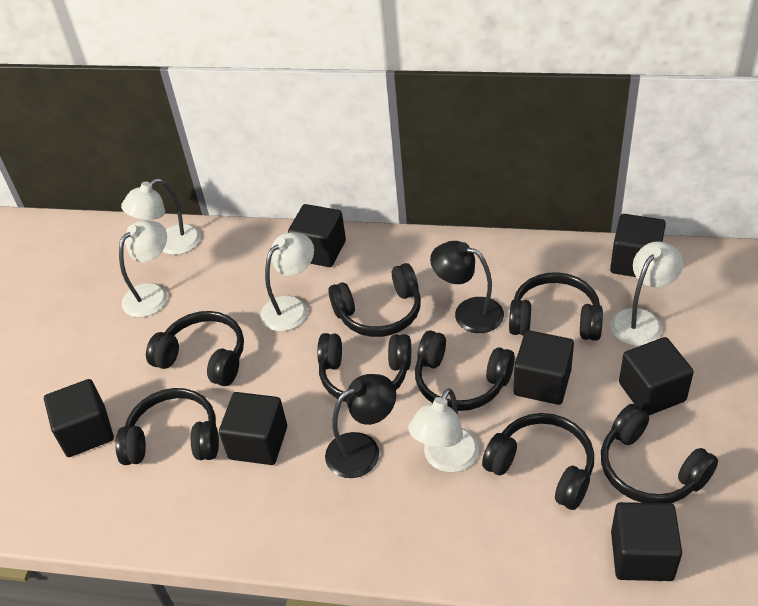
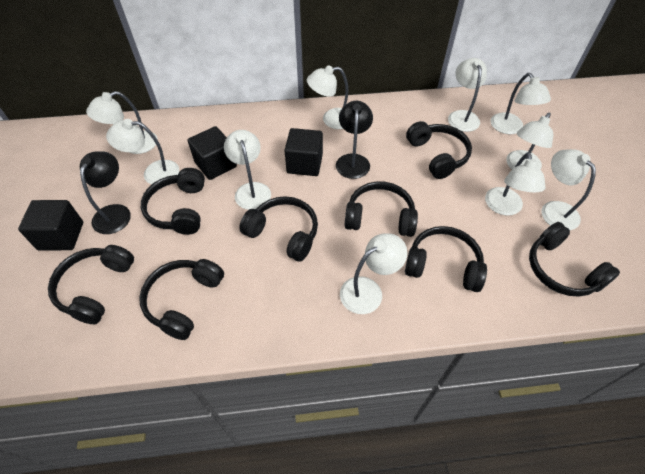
black cube: [44,379,114,457] [219,392,287,465] [288,204,346,267] [514,330,574,405] [610,214,666,277] [611,502,682,581] [619,337,694,415] = 7 -> [18,200,83,251] [187,126,237,180] [284,128,323,176] = 3
white lamp: [119,220,168,317] [121,179,201,255] [260,232,314,331] [408,388,479,472] [610,241,683,346] = 5 -> [86,91,158,154] [106,119,179,184] [224,130,271,210] [307,65,349,129] [340,233,408,314] [448,58,487,132] [485,152,546,215] [491,73,551,134] [506,113,553,170] [541,149,596,230] = 10

